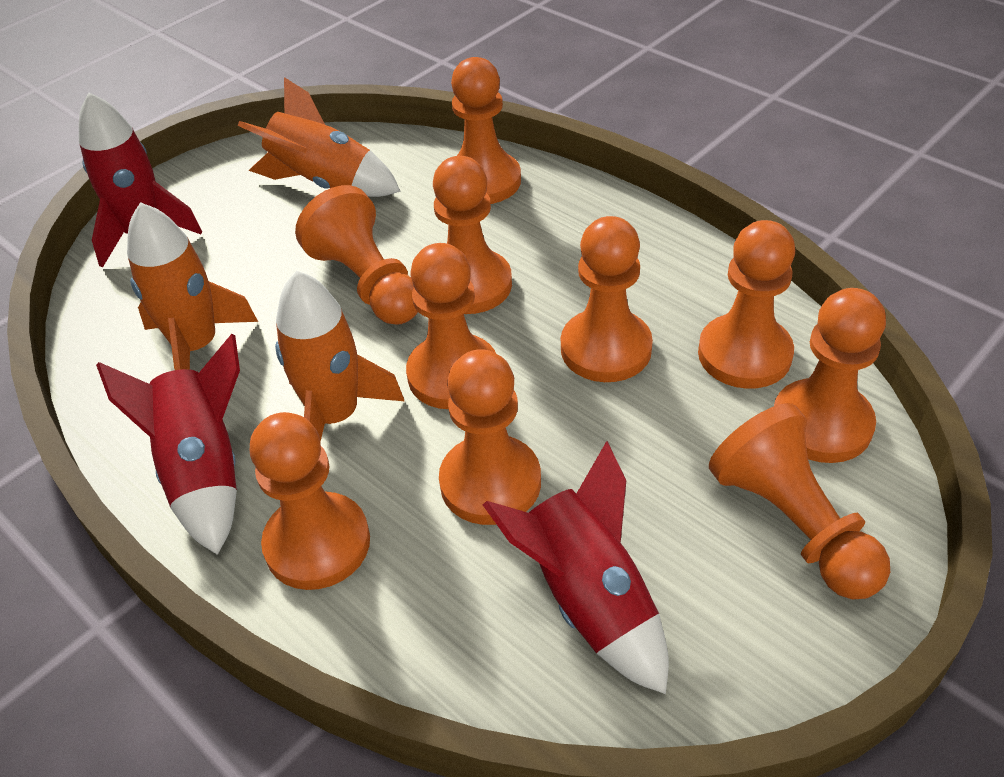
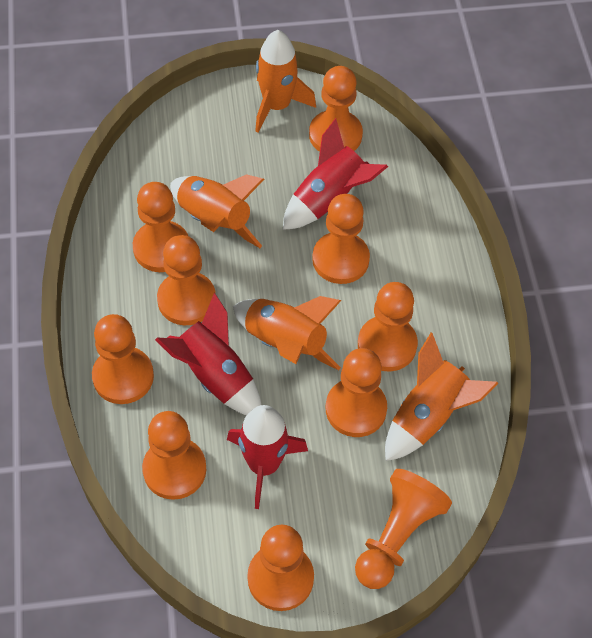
orange rocket: [127,202,258,370] [238,77,401,197] [275,271,404,442] = 3 -> [170,174,265,248] [233,296,342,370] [255,30,316,133] [385,333,498,461] = 4

